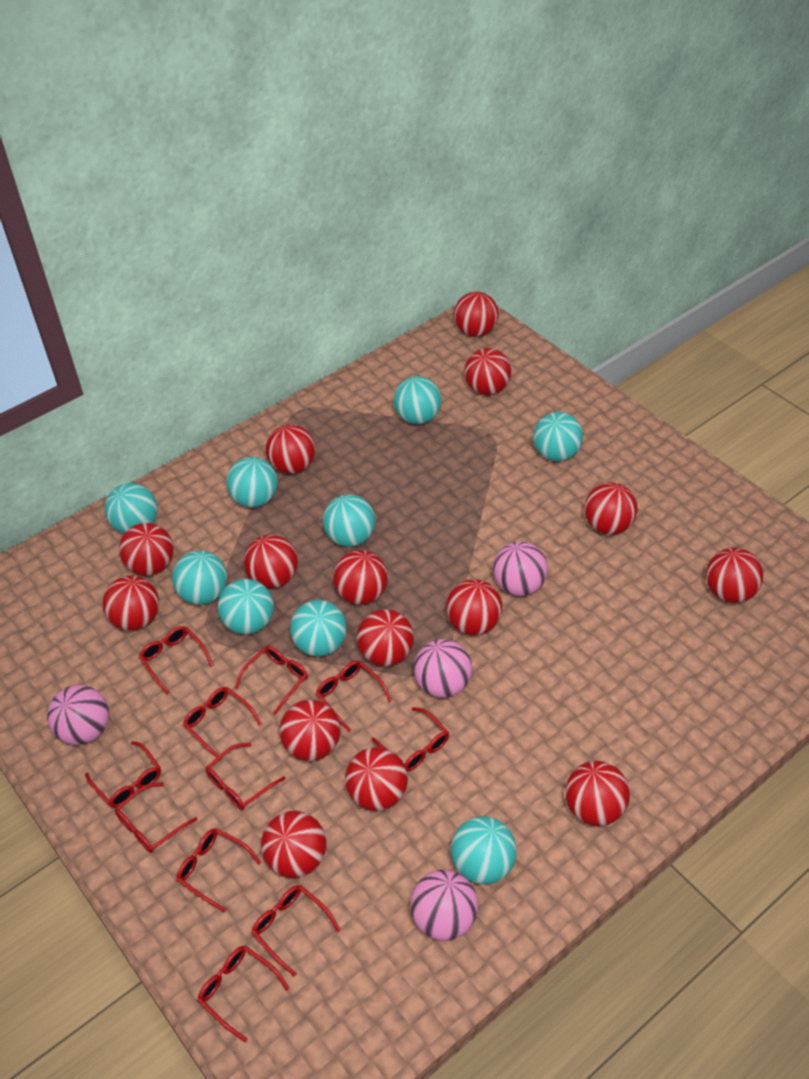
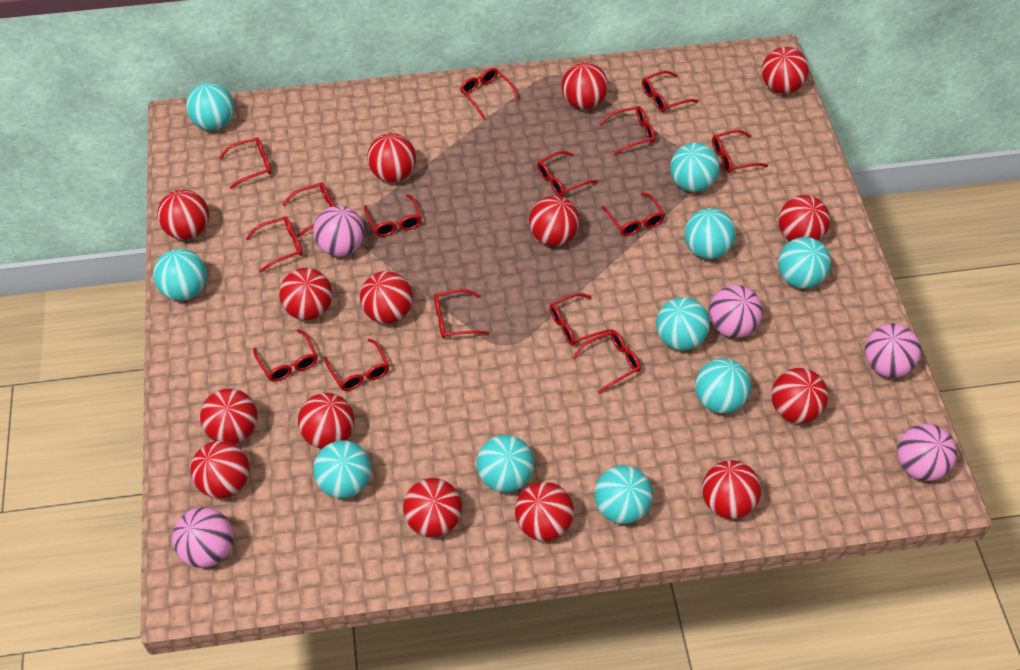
pink ball: [47,685,109,745] [410,870,478,941] [414,639,472,698] [493,541,548,596] = 4 -> [172,507,234,568] [313,206,365,257] [709,285,763,338] [865,323,921,378] [897,424,957,481] = 5
red glasses: [85,741,161,808] [115,782,197,853] [139,626,214,694] [176,828,261,913] [183,687,262,760] [197,945,290,1042] [205,743,286,810] [235,646,308,715] [251,885,340,977] [316,661,392,732] [372,707,449,772] = 11 -> [219,137,272,189] [245,216,302,273] [253,329,318,382] [282,182,335,237] [324,338,389,391] [364,194,422,237] [434,289,489,339] [460,68,519,119] [537,151,598,197] [550,293,613,346] [573,330,641,394] [599,106,655,155] [602,193,665,236] [642,71,699,112] [712,130,768,173] = 15
turquoise ball: [105,483,157,534] [172,550,227,605] [218,579,274,635] [226,457,278,508] [290,600,347,657] [323,494,375,547] [394,376,441,424] [451,816,517,884] [533,412,583,461] = 9 -> [153,249,207,301] [186,82,235,130] [313,440,371,499] [477,435,534,492] [594,465,653,524] [656,297,710,351] [670,143,719,192] [684,208,736,259] [695,358,751,414] [778,237,831,289] = 10

